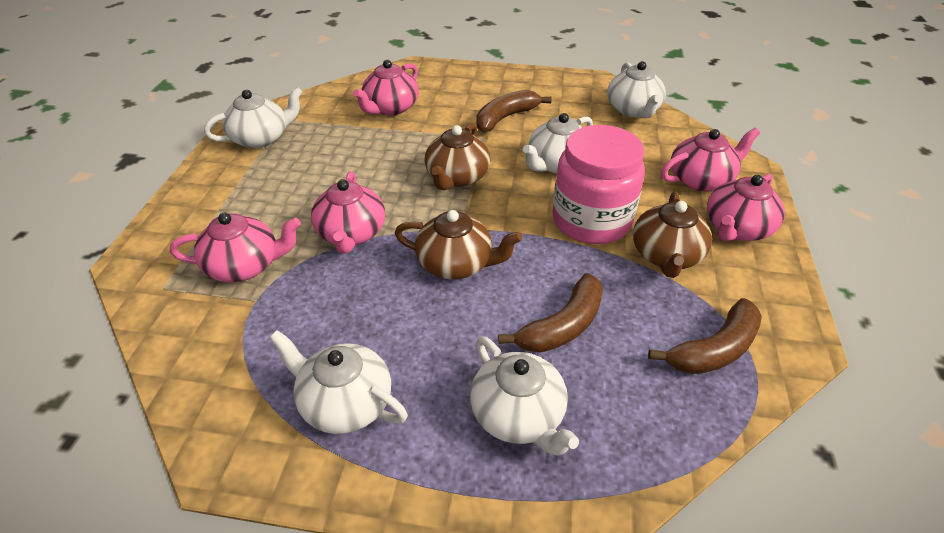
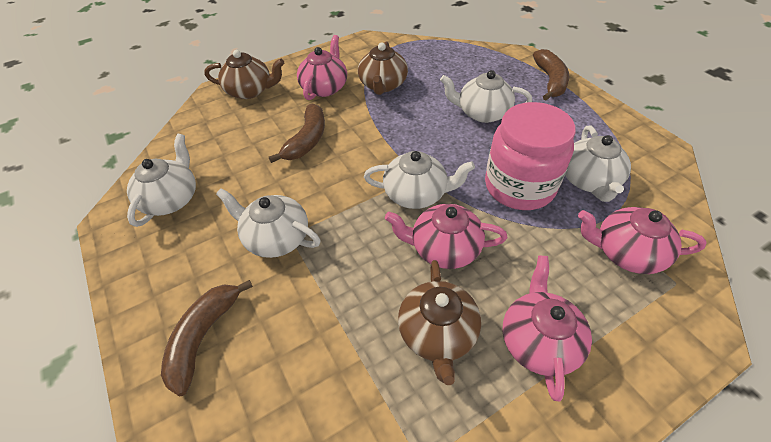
pink teapot: [170,213,301,282] [311,171,385,254] [353,60,419,116] [661,128,760,191] [707,174,785,241] = 5 -> [297,35,347,100] [385,204,507,269] [503,256,592,401] [578,207,707,274] = 4

